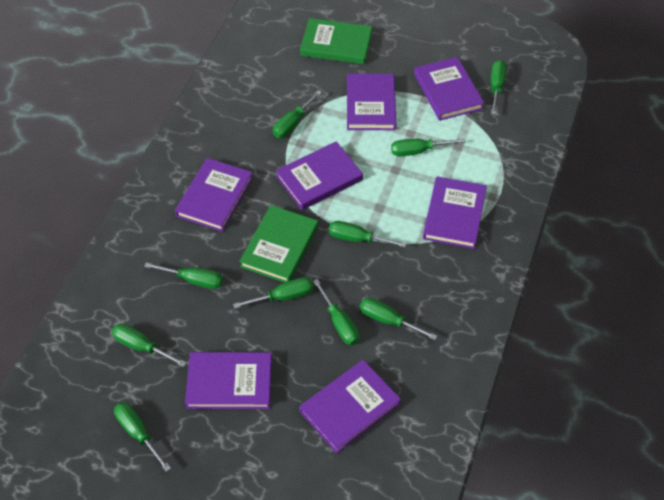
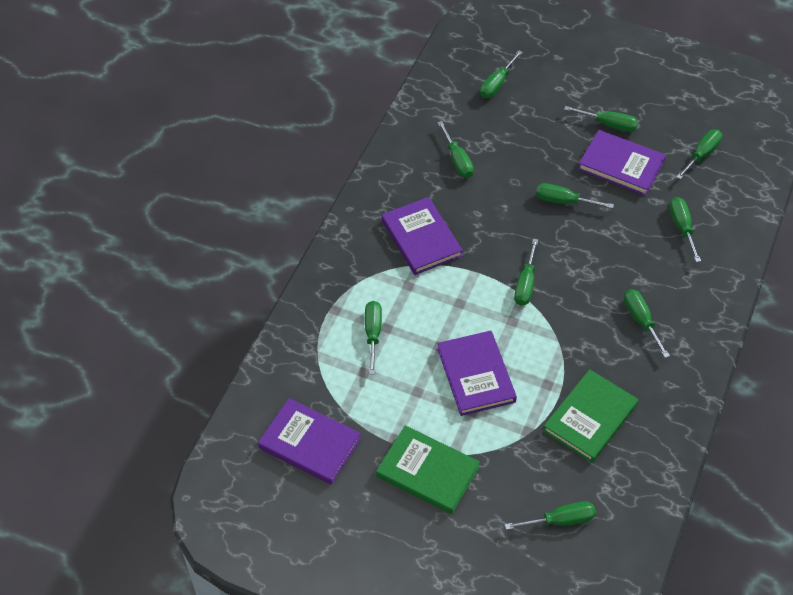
purple book: [175,158,253,232] [185,352,272,409] [276,142,363,210] [299,360,401,453] [347,74,396,130] [414,57,484,121] [423,176,487,249] = 7 -> [258,398,361,485] [382,197,463,275] [437,331,517,416] [578,130,666,196] = 4

